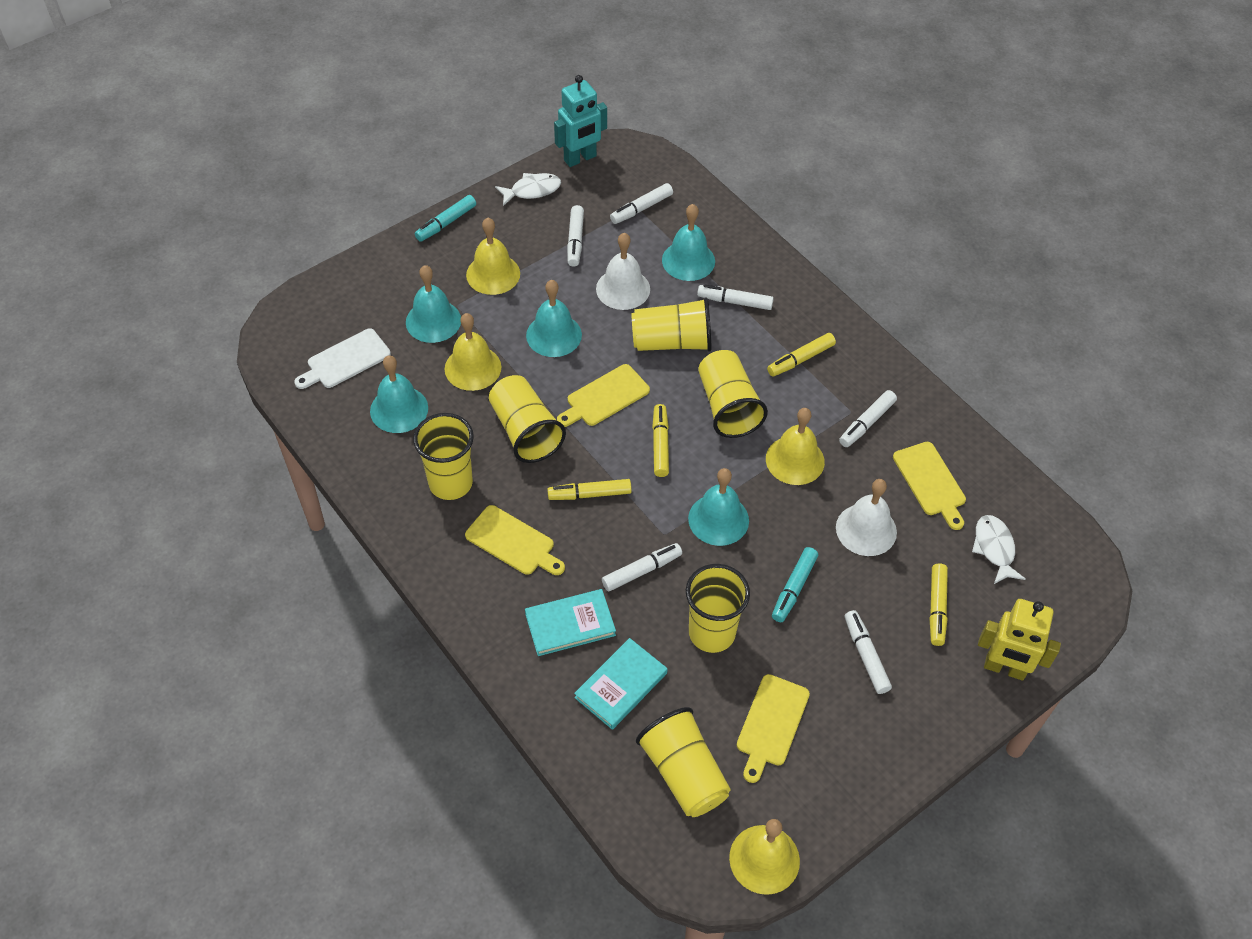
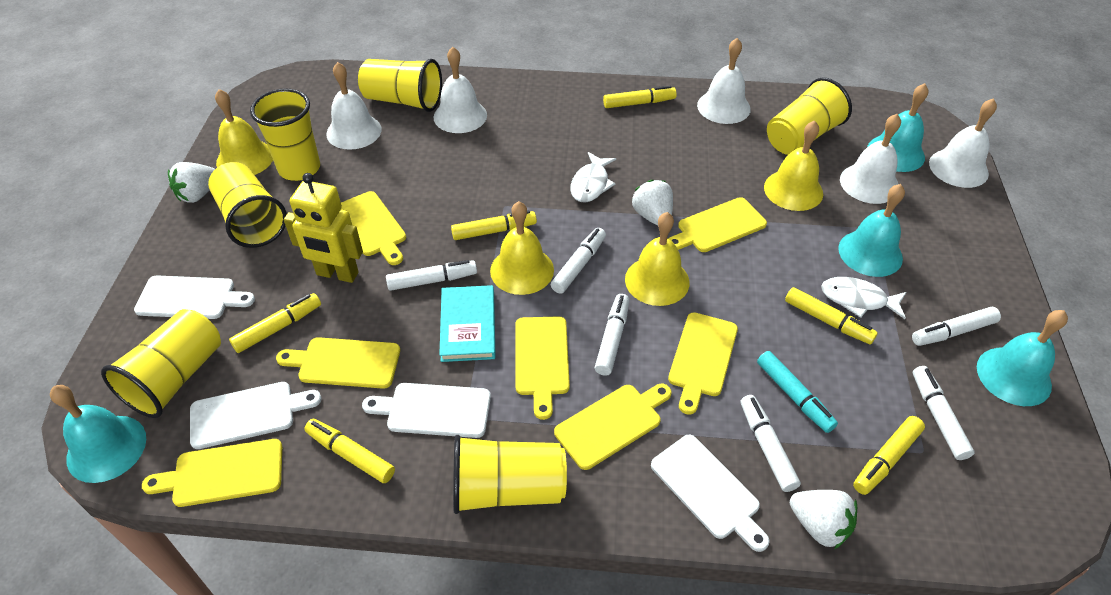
turquoise bell: [370,355,428,433] [406,265,461,343] [526,280,582,357] [662,204,715,281] [688,468,749,546] = 5 -> [50,385,146,483] [838,184,905,277] [867,83,929,172] [977,310,1068,406] = 4
turquoise book: [525,589,616,656] [574,638,668,730] = 2 -> [439,285,496,362] = 1
turquoise marker: [415,195,476,242] [772,547,818,622] = 2 -> [757,351,838,433] = 1
turquoise robot: [554,75,607,167] = 1 -> none = 0
white bell: [596,233,650,310] [836,479,897,556] = 2 -> [326,62,382,150] [434,47,487,133] [697,38,751,124] [840,114,901,204] [929,98,997,188] = 5
white cutting board: [294,328,391,389] = 1 -> [134,275,255,319] [190,382,322,449] [362,383,491,438] [651,435,770,552] = 4
white strawberry: none = 0 -> [168,162,215,203] [631,180,673,226] [790,490,857,549] = 3
yellow cutting board: [465,505,565,575] [557,364,650,427] [737,674,810,783] [893,442,966,530] = 4 -> [142,439,282,507] [276,337,400,389] [341,191,406,265] [515,316,570,420] [554,384,672,470] [668,197,767,252] [668,312,738,415] = 7
yellow marker: [547,479,632,500] [652,404,669,477] [767,333,836,377] [929,564,948,646] = 4 -> [229,293,321,353] [304,419,395,483] [451,210,537,240] [603,86,677,108] [785,287,878,345] [853,416,925,495] = 6

